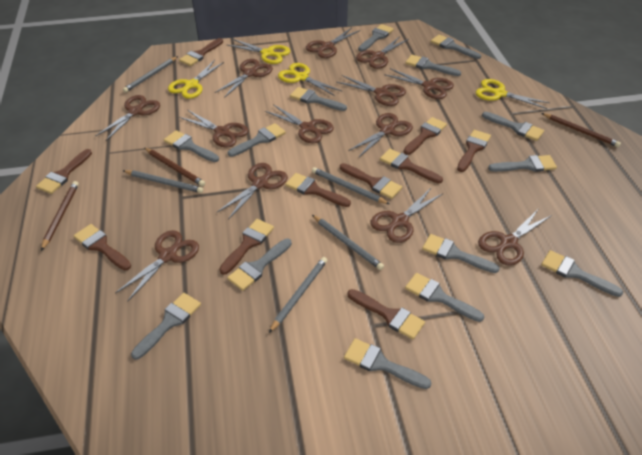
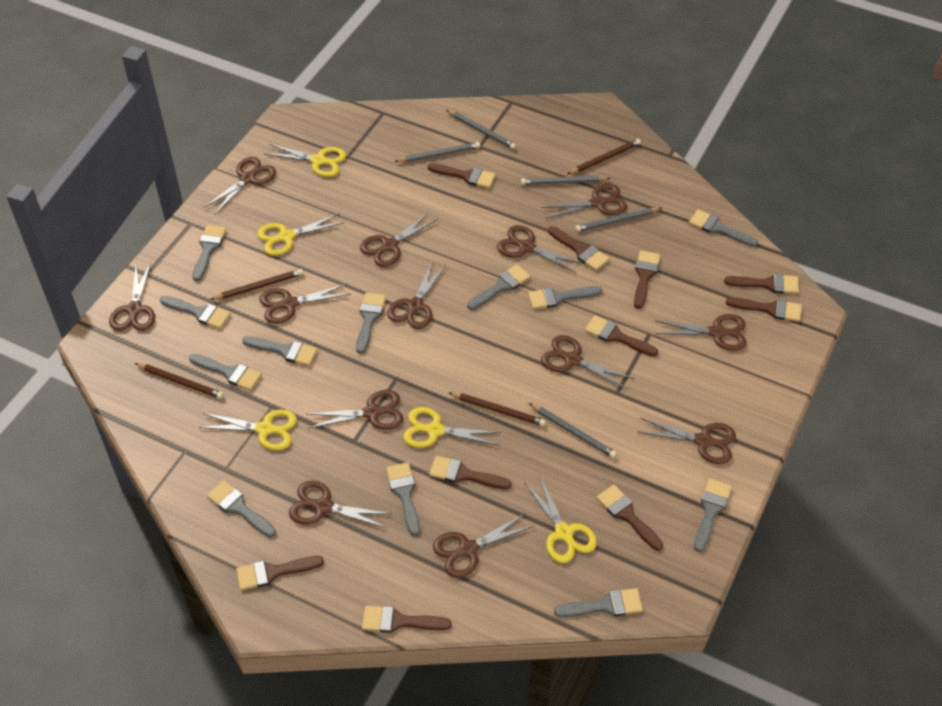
brown pencil: [41,181,79,251] [145,148,205,187] [541,113,621,147] = 3 -> [135,363,224,399] [210,269,303,300] [448,392,546,426] [568,139,641,174] = 4
grey brush: [131,293,201,360] [164,130,219,162] [227,239,292,291] [228,123,286,157] [290,87,347,111] [344,338,432,389] [358,24,394,52] [405,55,461,76] [405,273,484,322] [422,234,500,273] [431,35,481,59] [482,112,544,141] [488,155,557,172] [541,250,623,297] = 14 -> [160,296,231,329] [189,354,262,390] [193,225,226,281] [207,480,276,537] [242,336,317,366] [356,293,386,354] [386,462,420,536] [467,264,530,310] [528,286,602,309] [554,588,643,617] [689,210,758,247] [694,479,732,552] = 12
yellow scissors: [168,60,224,99] [227,39,290,64] [278,63,343,96] [476,79,550,109] = 4 -> [198,409,297,450] [257,214,344,256] [263,143,346,177] [403,407,502,448] [524,475,597,563] = 5

